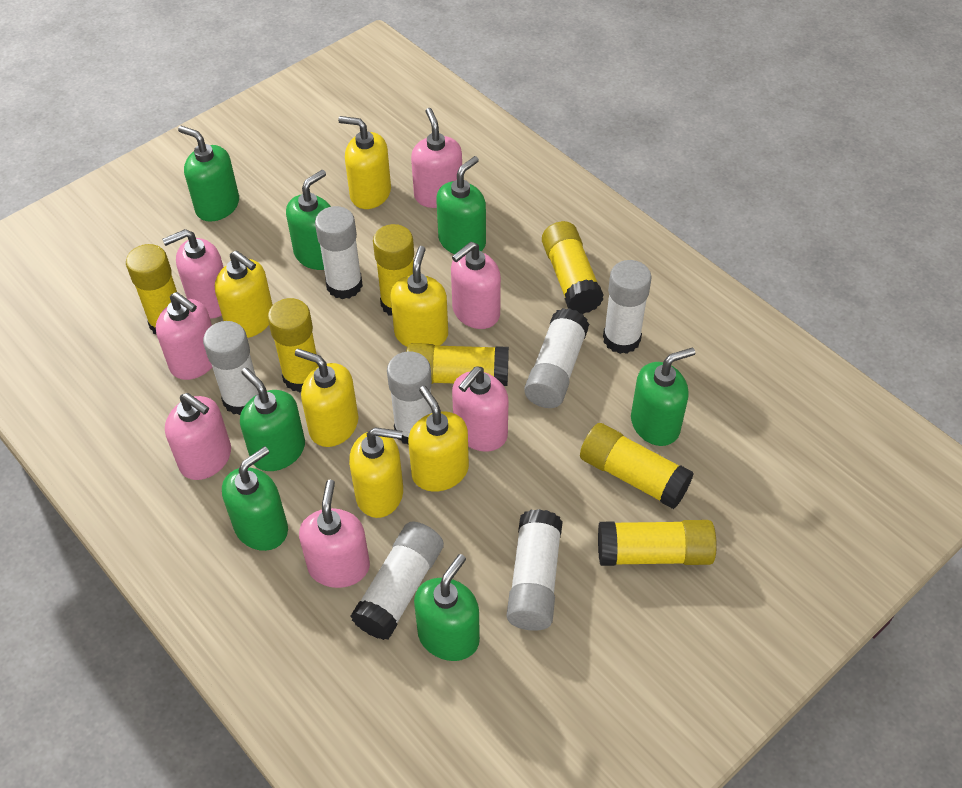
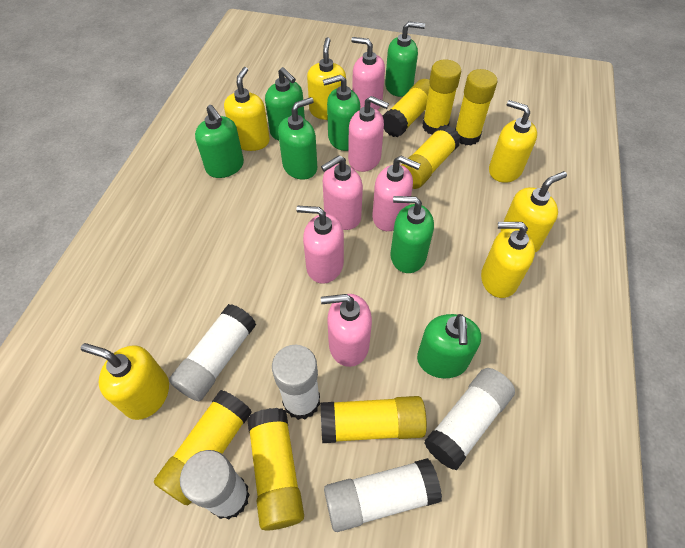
pink soap dispenser: [156,292,212,380] [162,229,224,319] [165,393,231,480] [299,480,370,588] [411,108,462,208] [451,242,501,329] [452,367,508,452] = 7 -> [296,206,344,284] [321,155,363,230] [321,294,372,367] [348,96,389,172] [351,37,385,110] [372,156,421,231] = 6
white glue stick: [203,321,259,415] [315,206,363,299] [350,522,444,640] [387,351,432,444] [507,509,563,631] [524,308,589,408] [603,260,652,354] = 7 -> [169,304,256,401] [180,450,250,520] [272,345,320,420] [324,458,442,532] [424,368,515,470] = 5

